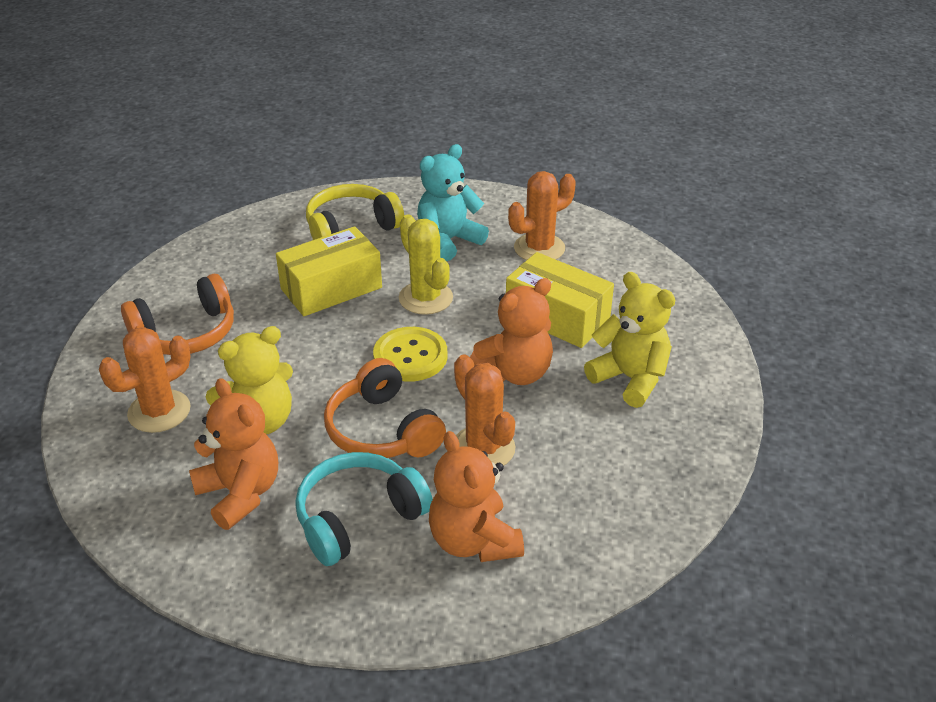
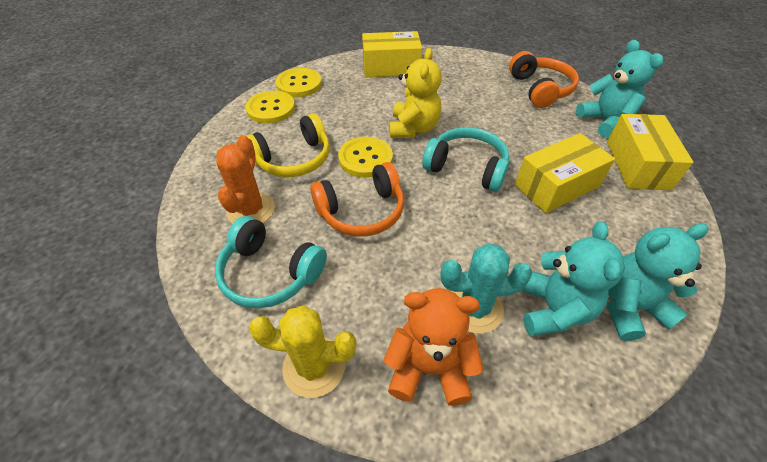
orange cactus: [99,327,191,433] [454,354,516,466] [508,171,576,260] = 3 -> [216,135,275,224] = 1
orange teddy bear: [189,378,278,530] [429,431,524,562] [470,278,553,385] = 3 -> [384,288,484,406] = 1
turquoise cactus: none = 0 -> [441,243,533,334] = 1
turquoise headphones: [295,452,433,566] = 1 -> [215,216,327,309] [422,127,509,192] = 2
turquoise teddy bear: [417,144,489,261] = 1 -> [521,221,625,336] [576,40,664,137] [607,223,709,341] = 3
yellow box: [276,226,382,316] [506,252,614,348] = 2 -> [362,31,422,77] [515,133,615,213] [607,114,693,190] = 3
yellow button: [373,327,448,382] = 1 -> [246,91,295,124] [276,68,322,97] [338,137,393,178] = 3
yellow teddy bear: [206,326,293,435] [584,272,675,408] = 2 -> [389,48,442,138] = 1

